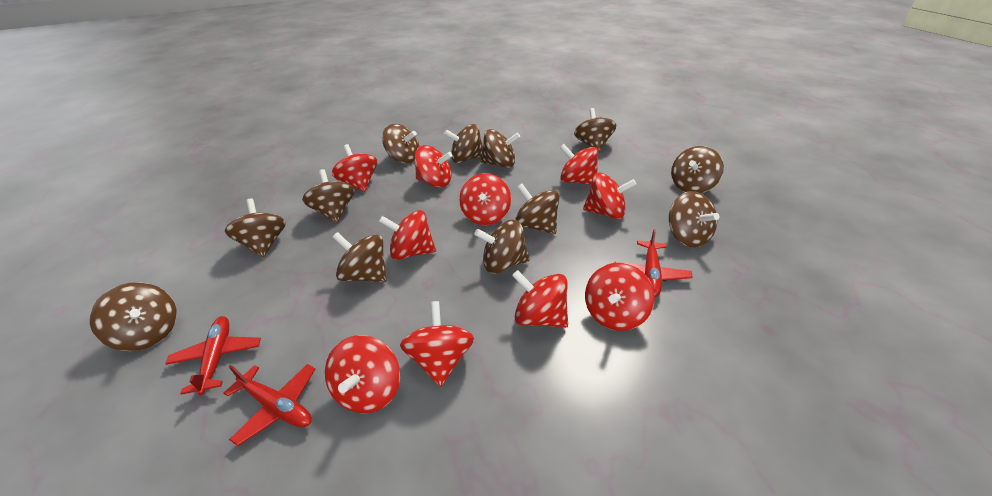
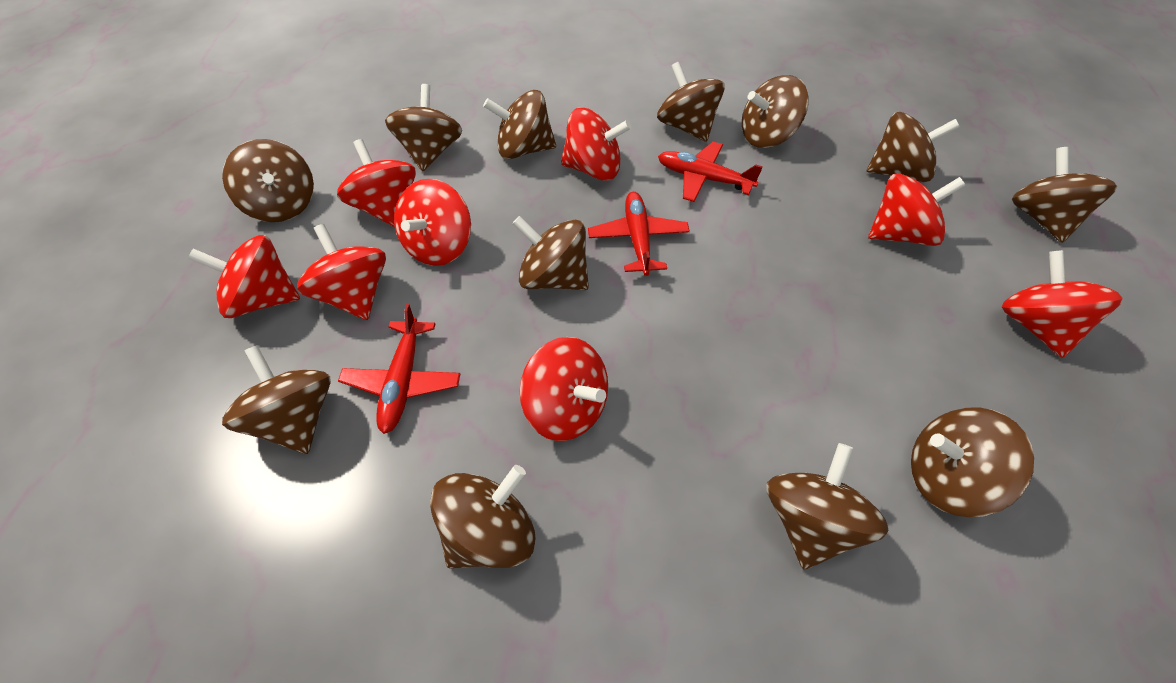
red spinning top: [325,335,400,413] [332,144,377,192] [379,210,436,260] [400,301,474,387] [414,145,453,188] [459,173,511,225] [512,270,568,328] [560,144,598,185] [583,173,636,219] [585,263,655,331] = 10 -> [188,235,300,318] [297,224,386,320] [337,139,416,227] [394,179,471,266] [520,337,608,441] [561,108,631,181] [868,173,965,246] [1001,250,1123,358] = 8

